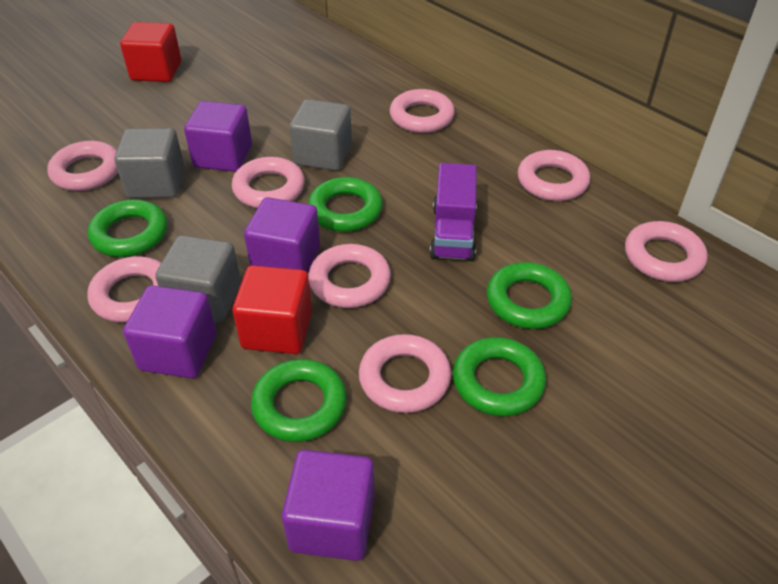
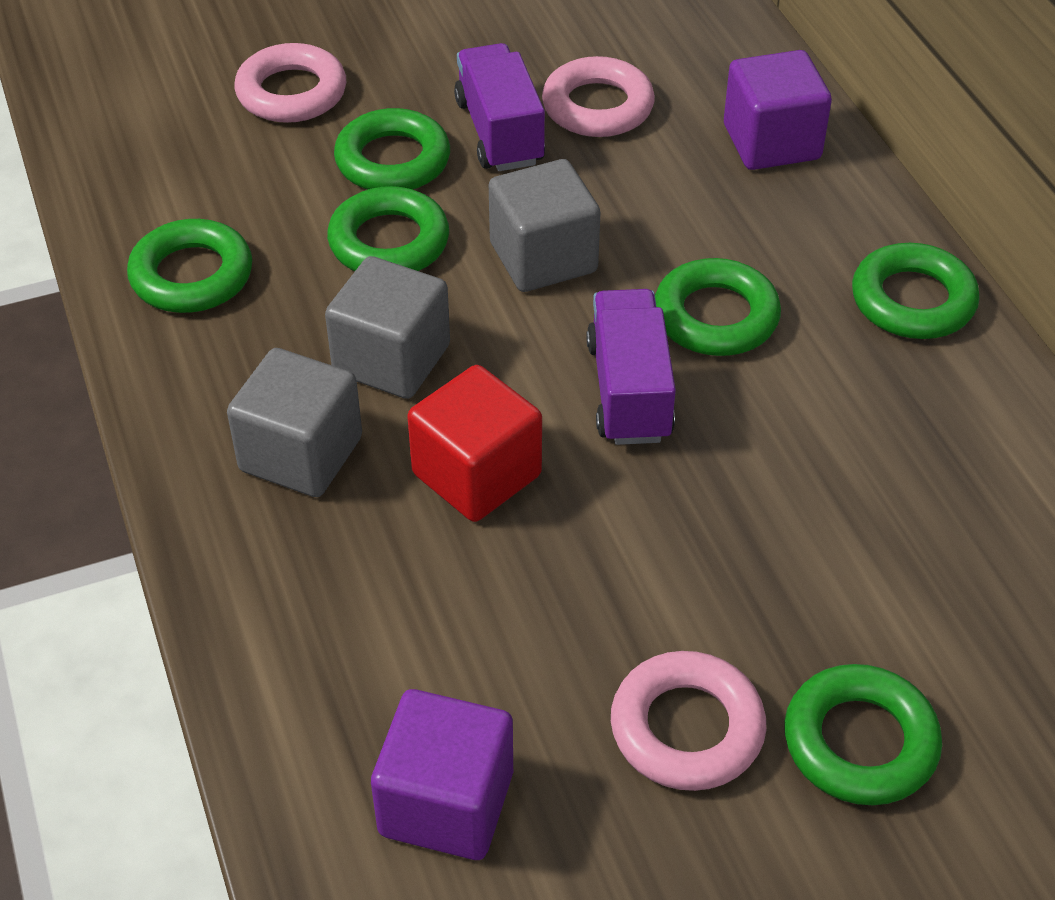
green ring: [88,199,167,257] [251,359,347,442] [308,177,383,232] [453,337,546,416] [487,262,572,329] = 5 -> [127,219,252,313] [327,186,449,271] [334,108,450,190] [655,258,781,356] [784,664,942,805] [852,243,980,339] = 6
pink ring: [47,141,118,191] [87,256,162,322] [232,157,305,208] [308,244,391,308] [359,334,451,413] [390,89,455,133] [518,150,590,201] [625,221,708,282] = 8 -> [234,43,346,123] [542,56,655,137] [611,651,766,791] = 3
purple cube: [123,285,216,378] [184,101,252,172] [244,197,320,273] [282,450,375,561] = 4 -> [371,689,513,860] [724,50,832,170] = 2
purple truck: [430,163,477,261] = 1 -> [454,43,545,171] [587,289,676,445] = 2
red cube: [120,22,181,82] [232,265,312,354] = 2 -> [407,365,542,522] = 1

